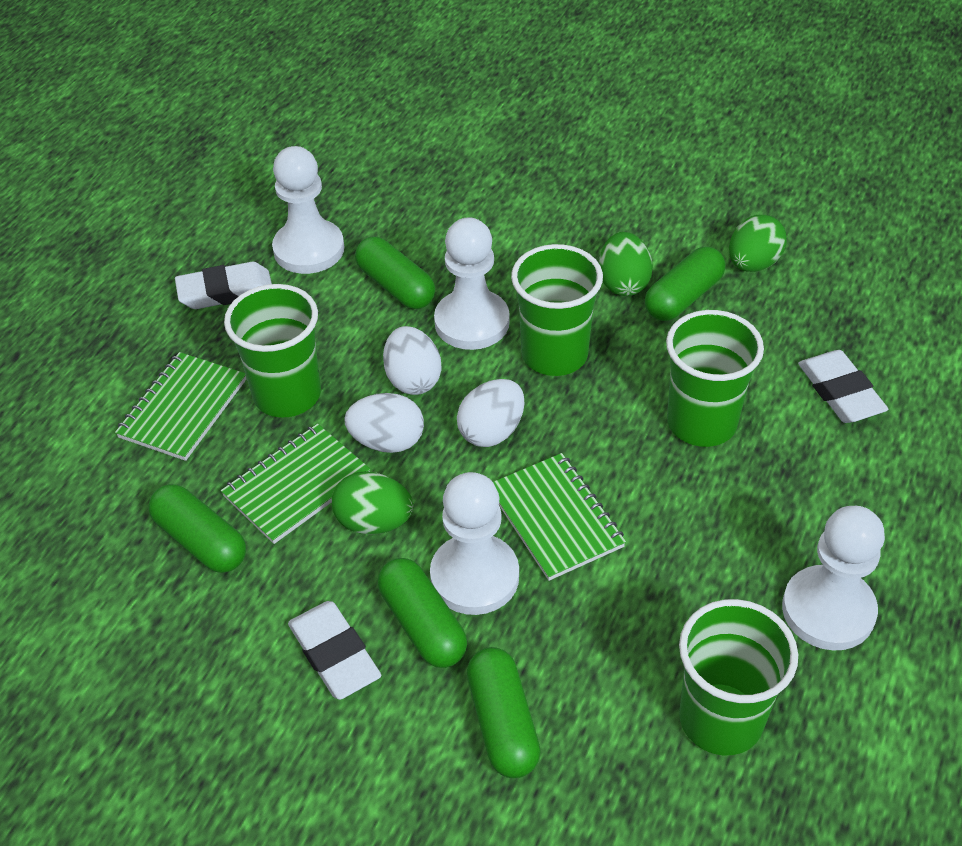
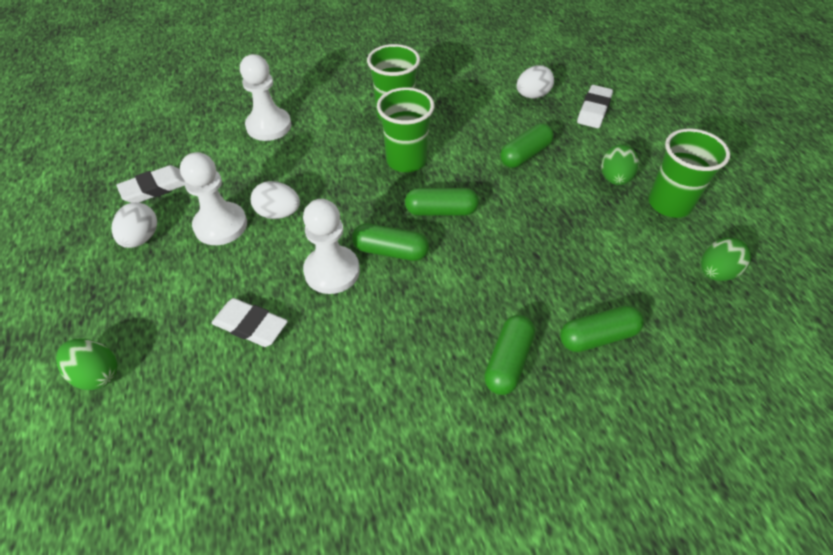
green cup: [224,284,321,418] [511,244,603,376] [666,310,764,447] [679,599,798,755] = 4 -> [367,44,420,120] [377,87,434,172] [648,129,730,218] = 3
green notebook: [115,352,246,461] [221,424,371,544] [493,453,626,581] = 3 -> none = 0
white pawn: [272,146,344,274] [430,472,519,615] [434,217,510,350] [782,506,885,651] = 4 -> [180,152,247,245] [240,54,291,141] [303,199,360,294] = 3

